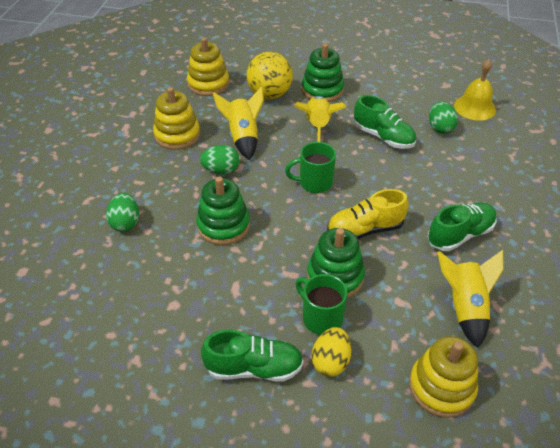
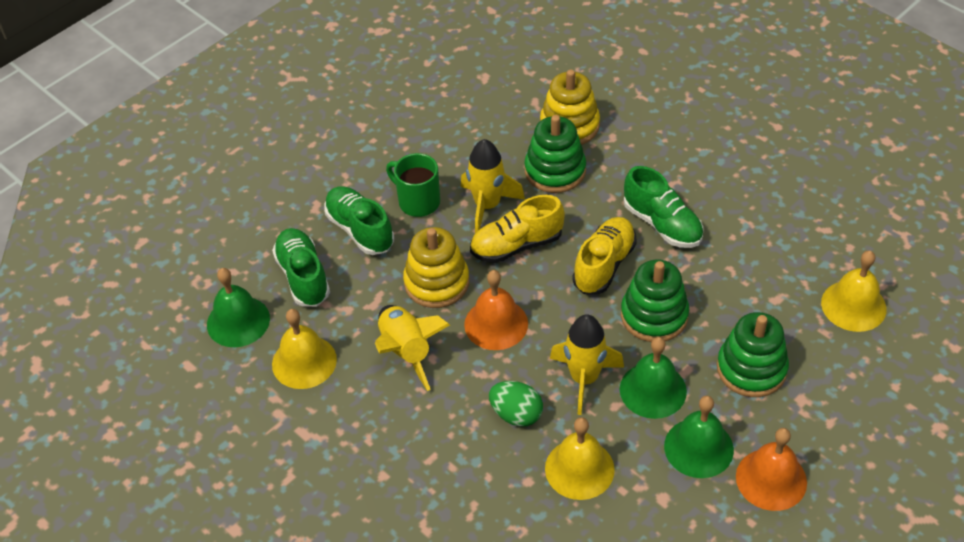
green bell: none = 0 -> [207,268,270,347] [620,337,687,419] [664,396,734,478] = 3
green egg: [106,193,139,232] [200,145,239,174] [429,102,458,134] = 3 -> [489,381,543,427] = 1
green mug: [285,142,336,193] [296,274,347,335] = 2 -> [386,153,440,217] = 1
orange bell: none = 0 -> [464,270,528,350] [736,428,807,511] = 2
yellow ball: [247,52,293,99] = 1 -> none = 0
yellow bell: [454,59,496,121] = 1 -> [272,309,337,389] [545,417,615,500] [821,251,887,332] = 3
yellow egg: [312,327,351,377] = 1 -> none = 0
yellow shoe: [327,189,409,239] = 1 -> [470,195,565,263] [572,217,637,294] = 2
yellow stacking toy: [153,87,200,150] [187,37,229,96] [409,336,478,418] = 3 -> [403,227,469,308] [540,70,600,145] = 2

